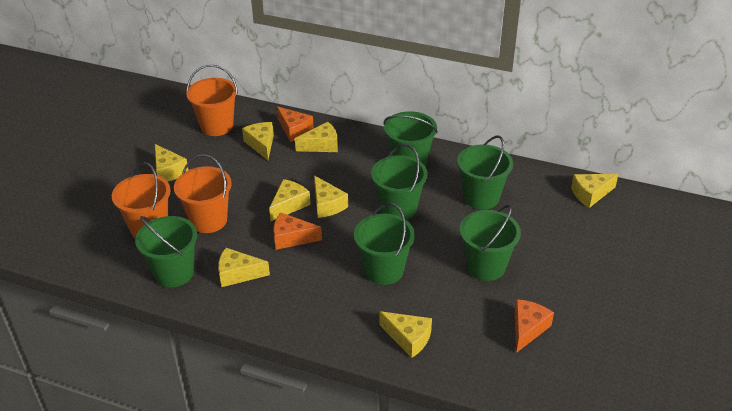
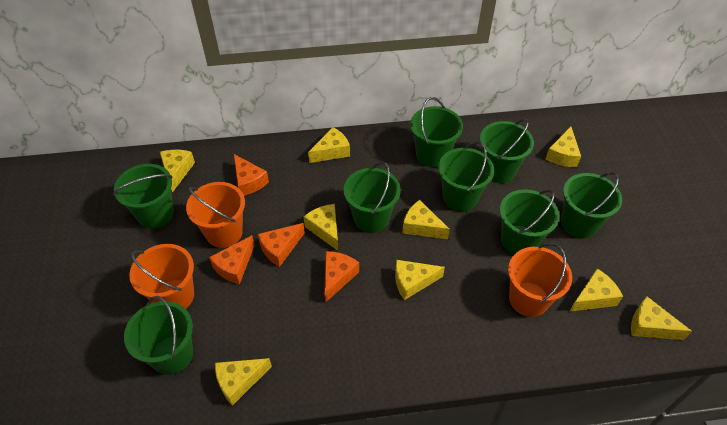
green bucket: [135,216,197,287] [354,203,415,285] [371,144,428,220] [384,111,438,166] [457,135,513,210] [460,205,521,281] = 6 -> [113,164,174,229] [124,296,193,375] [344,162,401,233] [410,97,463,167] [438,141,494,212] [480,119,534,183] [500,190,559,254] [561,172,622,238] = 8
orange cheese: [273,212,322,250] [277,106,314,142] [514,299,554,353] = 3 -> [209,235,255,284] [234,154,269,196] [258,223,305,267] [324,251,359,303] = 4
yellow cheese: [155,144,188,182] [218,248,270,287] [242,122,274,160] [269,179,311,221] [295,122,338,152] [314,175,348,218] [379,311,432,358] [571,174,619,208] = 8 -> [160,150,195,193] [215,358,272,406] [303,204,338,251] [308,127,350,163] [395,260,445,300] [402,200,450,239] [546,127,581,167] [569,269,623,312] [631,297,692,340] = 9

